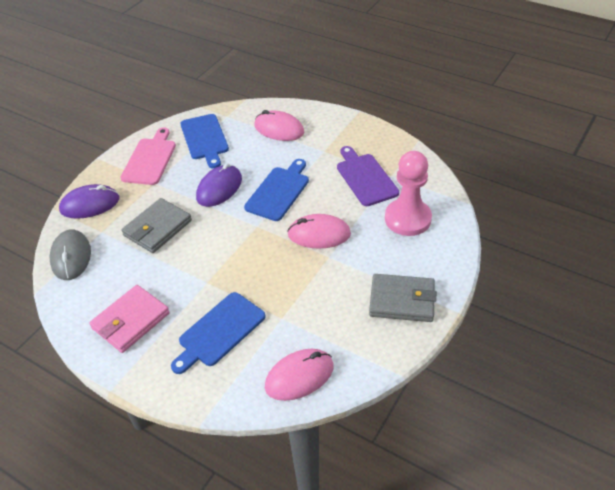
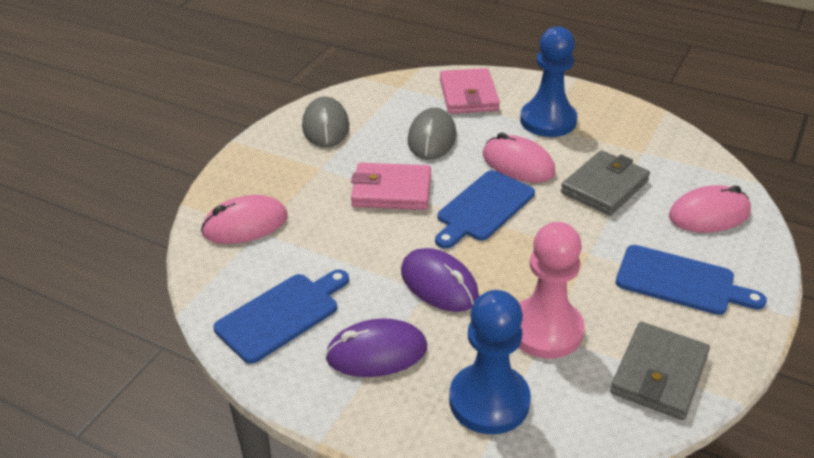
blue pawn: none = 0 -> [449,290,531,434] [520,26,577,137] = 2
grey mouse: [50,229,91,280] = 1 -> [302,97,349,148] [407,108,456,160] = 2
pink cutting board: [120,127,176,185] = 1 -> none = 0
pink wallet: [89,285,170,353] = 1 -> [351,163,431,210] [440,68,500,114] = 2
purple cutting board: [337,146,399,206] = 1 -> none = 0

